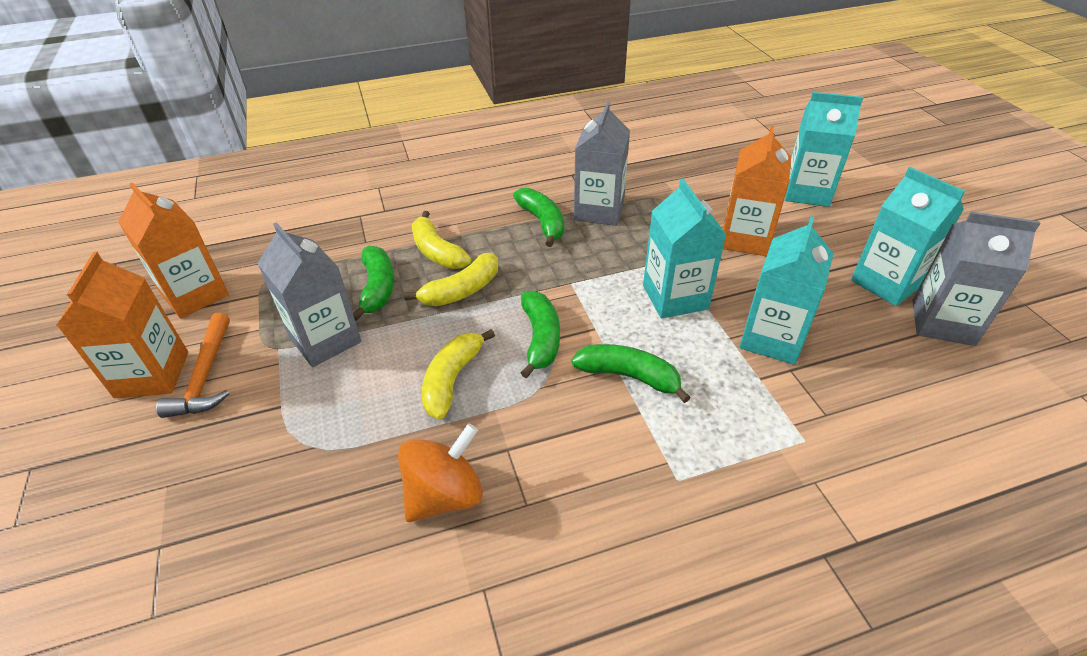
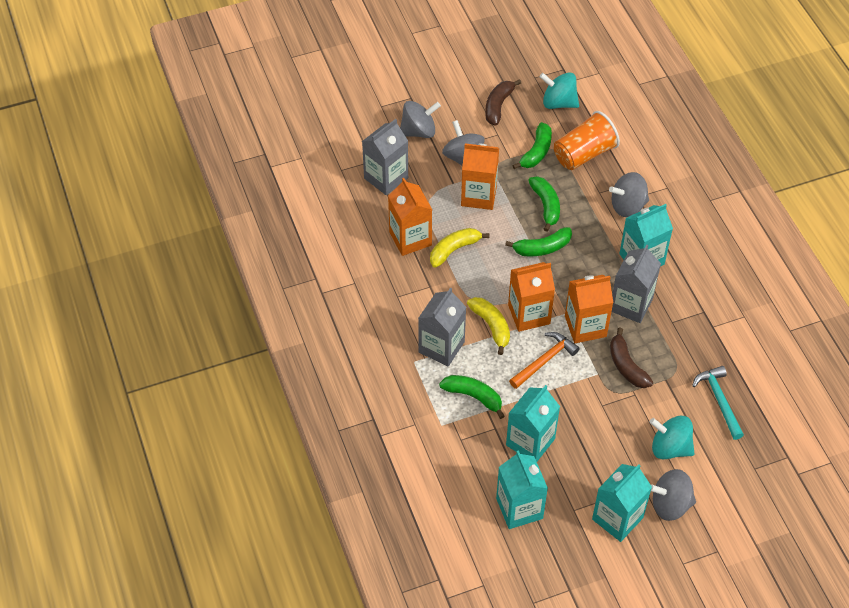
brown banana: none = 0 -> [485,79,521,126] [610,328,653,388] = 2
grey spinning top: none = 0 -> [400,101,441,138] [442,120,485,166] [609,172,649,217] [651,469,696,521] = 4
orange carton: [56,252,188,398] [118,182,229,319] [723,126,791,256] = 3 -> [388,178,432,256] [461,143,499,210] [508,262,555,332] [565,275,614,343] = 4
orange cup: none = 0 -> [554,111,620,170] = 1
orange spinning top: [398,423,483,522] = 1 -> none = 0
turquoise hammer: none = 0 -> [692,366,744,440] = 1
turquoise spinning top: none = 0 -> [539,72,579,109] [650,415,695,460] = 2
yellow banana: [404,253,498,306] [412,211,471,269] [422,329,495,419] = 3 -> [430,228,489,268] [467,297,510,355] = 2

